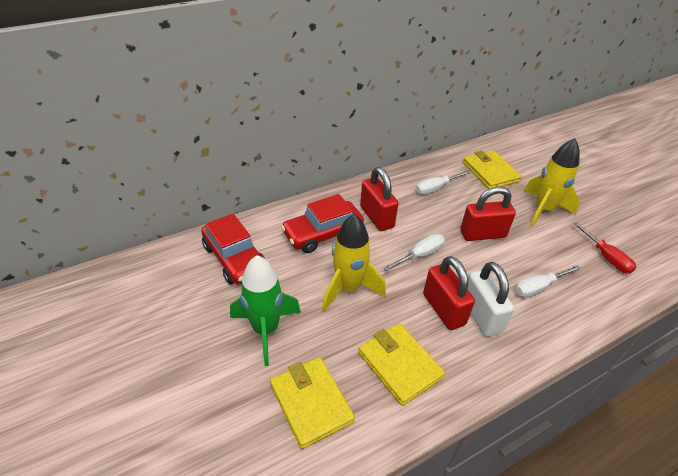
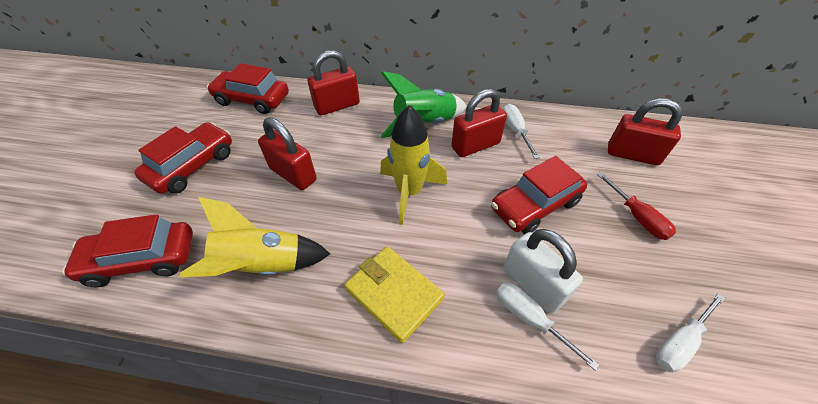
red car: [201,213,265,285] [281,194,364,253] = 2 -> [62,214,193,287] [134,122,232,194] [207,63,289,114] [491,156,587,234] = 4
red padlock: [360,167,398,231] [423,256,475,330] [460,186,516,241] = 3 -> [258,117,317,190] [308,50,360,115] [451,89,507,157] [608,98,683,165] = 4
yellow wallet: [270,357,355,449] [358,323,445,406] [463,150,522,189] = 3 -> [344,246,445,343] = 1

